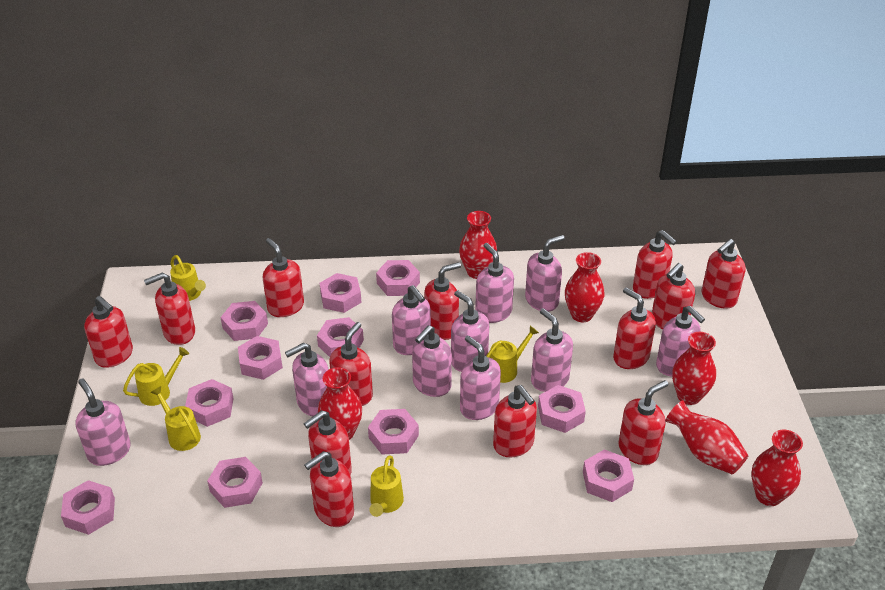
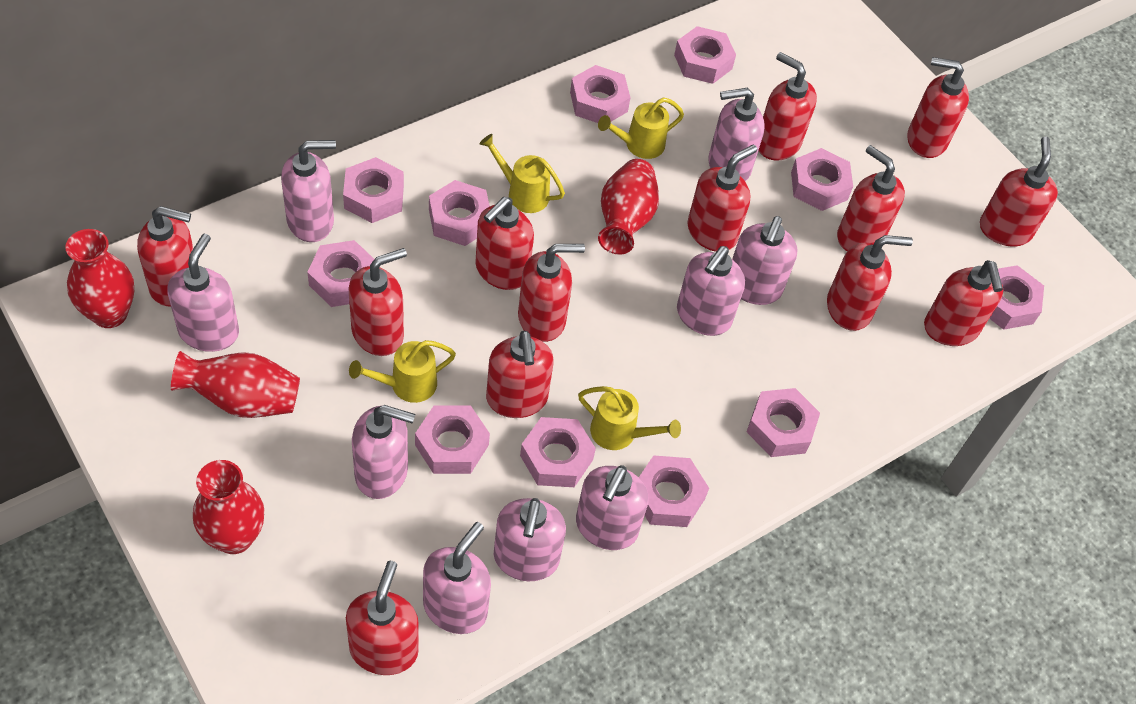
pink soap dispenser: [75,378,131,466] [285,342,329,416] [392,285,431,355] [412,325,452,397] [451,290,489,372] [460,335,501,420] [475,243,514,323] [525,235,564,312] [531,308,573,392] [656,306,705,376] = 10 -> [168,234,239,352] [281,140,336,242] [352,405,415,499] [423,522,491,634] [494,498,566,581] [576,465,648,550] [677,246,745,336] [708,88,765,181] [732,216,798,305] = 9
red vase: [318,367,362,440] [459,211,497,279] [565,252,604,322] [665,400,748,474] [672,332,716,405] [751,429,803,506] = 6 -> [65,229,134,328] [171,351,300,418] [193,460,265,554] [598,159,659,255] = 4
yellow watering can: [123,347,189,406] [150,386,201,451] [170,255,206,301] [369,455,404,517] [486,326,539,383] = 5 -> [349,340,456,403] [480,134,565,213] [578,386,681,450] [598,97,684,159] = 4

